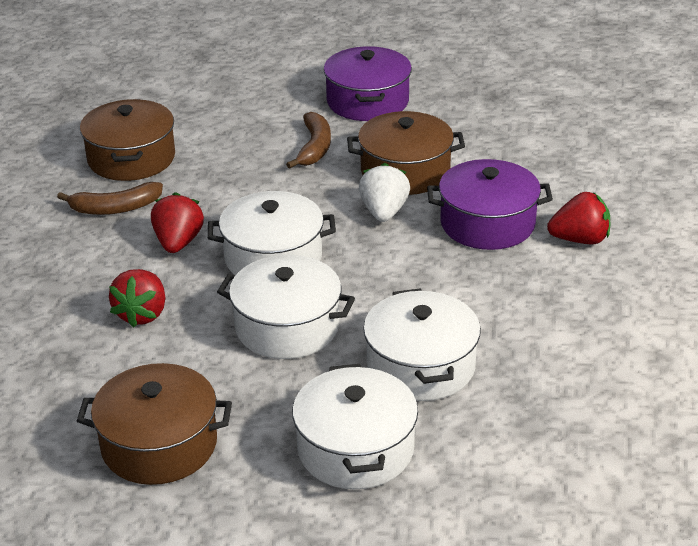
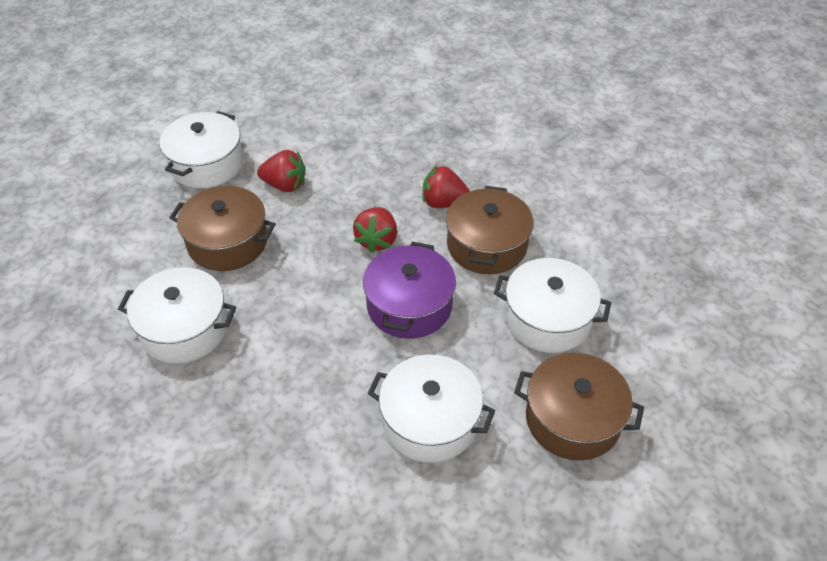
brown banana: [57,182,163,215] [286,112,331,169] = 2 -> none = 0
purple pot: [324,46,412,121] [427,159,553,250] = 2 -> [363,242,456,339] = 1
white strawberry: [359,163,410,222] = 1 -> none = 0

